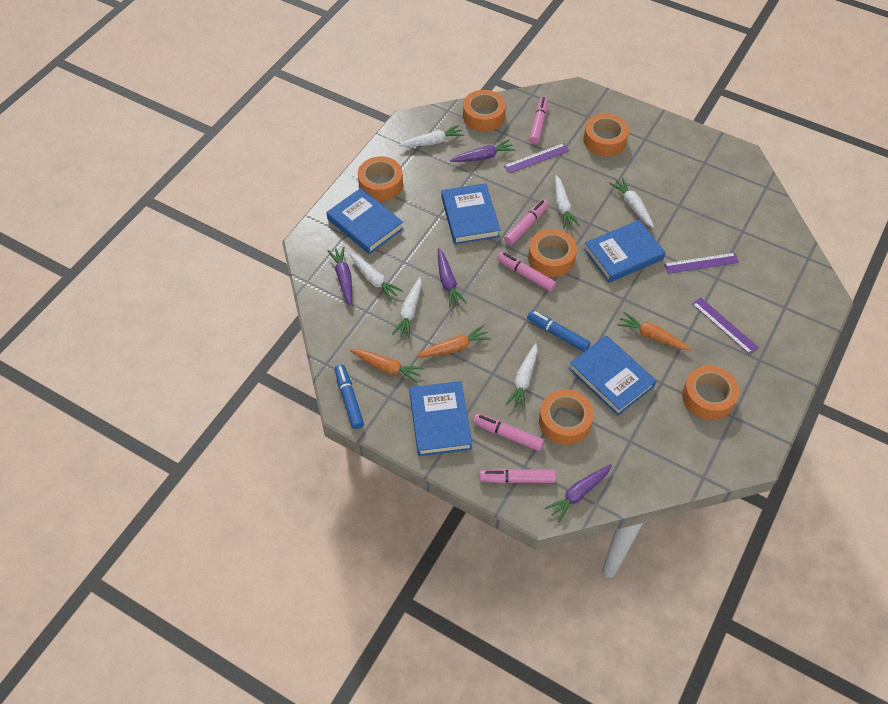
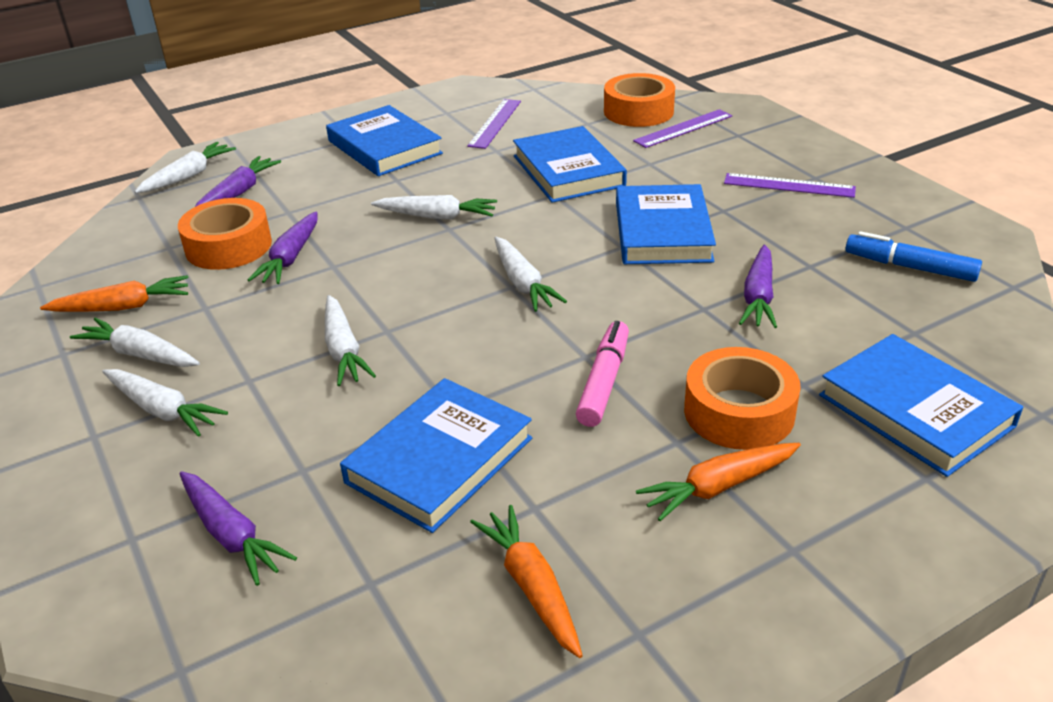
blue marker: [335,364,364,429] [527,310,591,352] = 2 -> [845,231,982,282] = 1
orange tape: [358,156,403,201] [463,90,506,131] [528,229,577,277] [539,389,594,445] [583,114,629,156] [682,366,739,420] = 6 -> [178,198,272,270] [604,73,675,127] [684,347,801,450] = 3
pink marker: [473,413,544,451] [480,468,556,483] [497,251,556,292] [504,199,549,245] [529,97,548,144] = 5 -> [576,321,629,427] = 1

